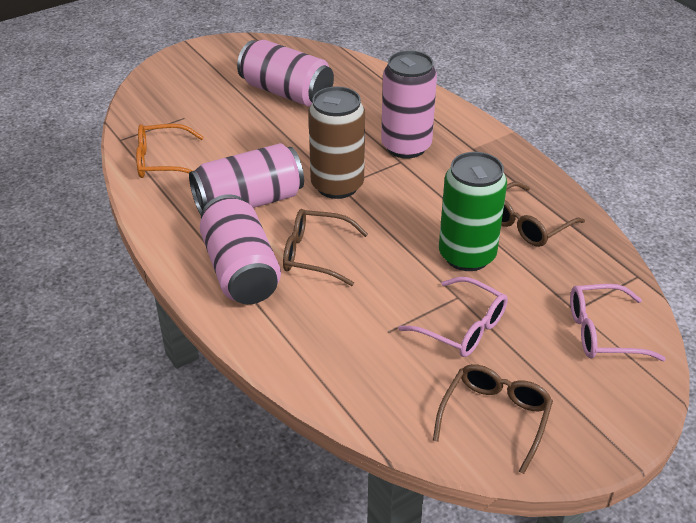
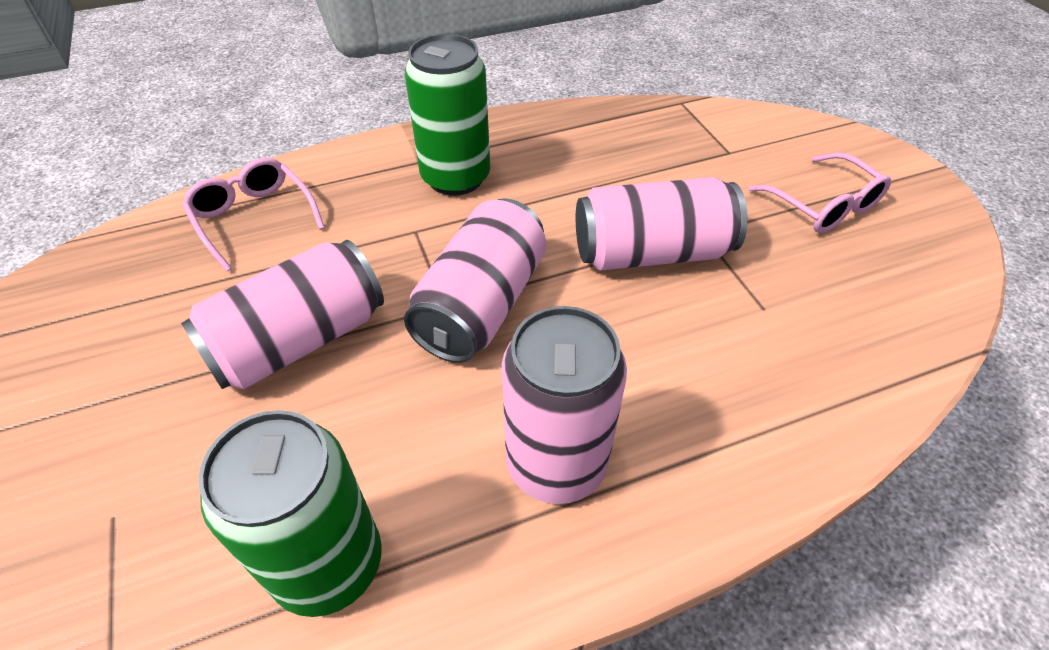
brown can: [308,86,365,199] = 1 -> none = 0
brown glasses: [283,209,368,286] [433,364,553,474] [501,182,585,247] = 3 -> none = 0
green can: [439,152,507,271] = 1 -> [199,410,382,617] [405,34,490,196] = 2
orange glasses: [136,124,203,178] = 1 -> none = 0

